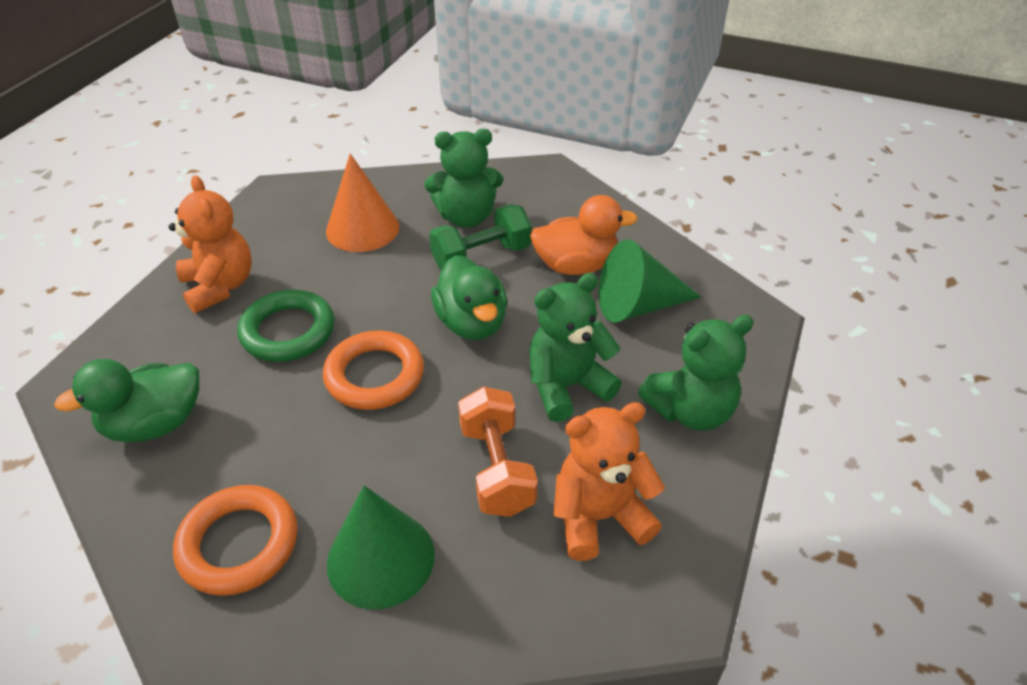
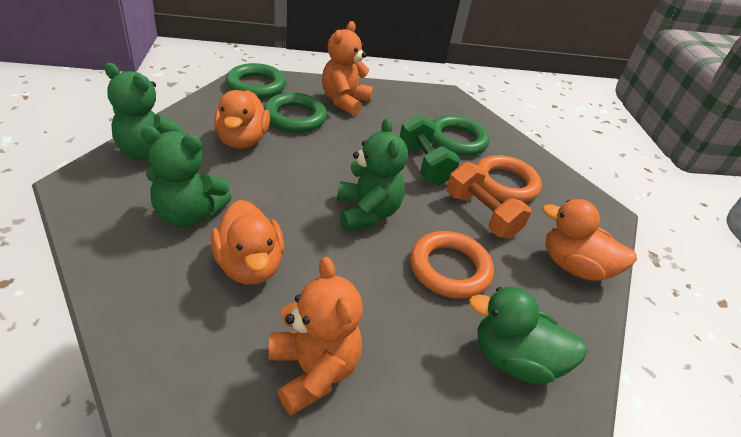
green cone: [327,486,435,609] [598,240,701,323] = 2 -> none = 0
green duck: [54,359,199,442] [431,255,507,340] = 2 -> [469,287,588,385] = 1
green ring: [237,290,335,362] = 1 -> [226,63,286,99] [264,93,327,133] [432,115,489,156] = 3
orange cone: [326,154,399,252] = 1 -> none = 0
orange duck: [530,195,638,275] = 1 -> [211,200,284,284] [214,90,270,149] [542,199,637,281] = 3

